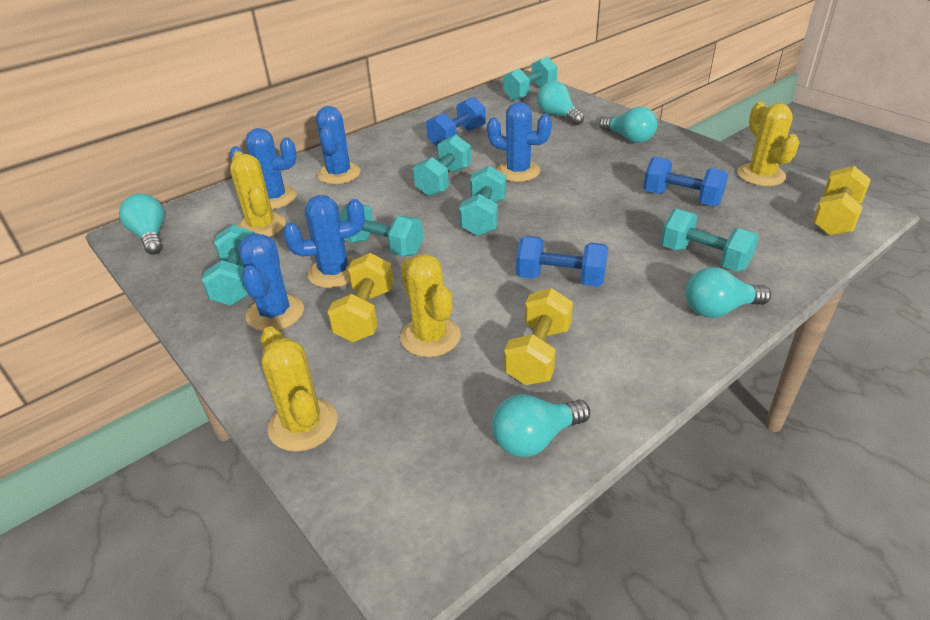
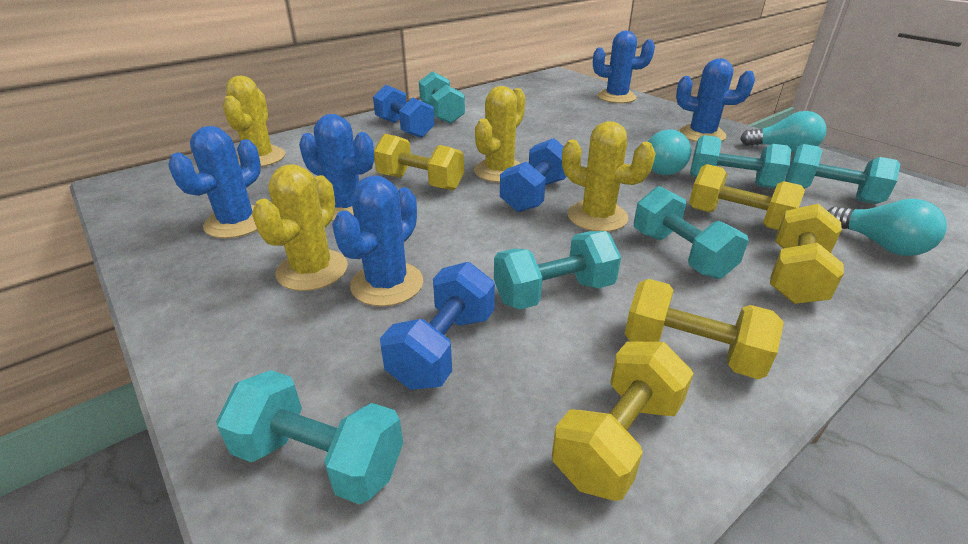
turquoise light bulb: [119,194,164,255] [492,394,590,457] [537,81,584,125] [599,107,657,143] [686,267,771,318] = 5 -> [648,129,691,175] [740,111,826,153] [828,199,947,256] = 3
yellow dumbbell: [327,253,394,342] [504,288,573,385] [813,166,871,236] = 3 -> [374,134,464,190] [552,341,694,501] [625,279,784,379] [689,164,805,230] [770,204,844,304] = 5

